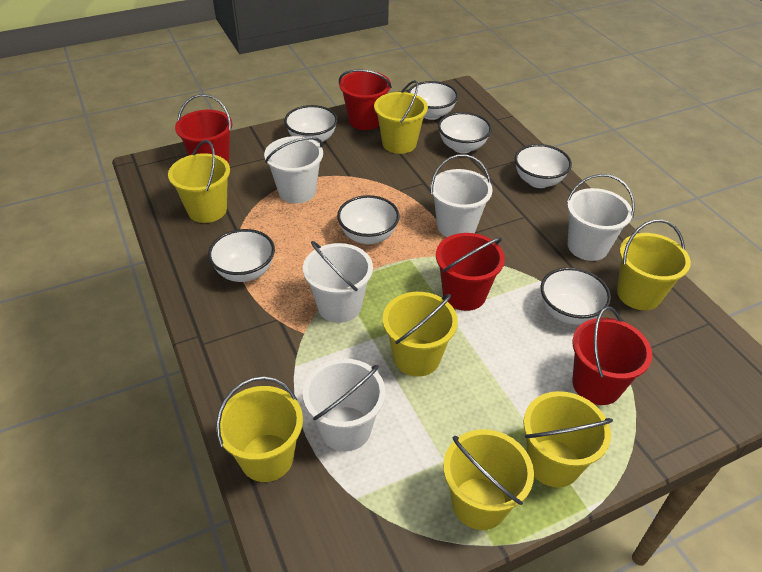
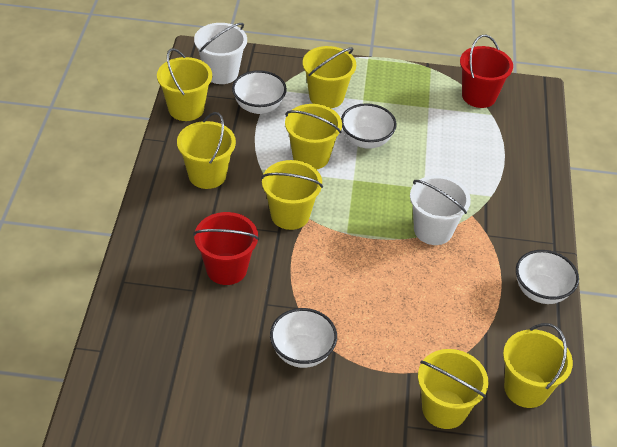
red bucket: [175,94,232,164] [339,69,392,130] [436,233,505,311] [572,307,652,405] = 4 -> [193,212,259,285] [460,35,513,108] = 2
white bowl: [208,229,275,282] [284,105,338,144] [337,195,400,244] [408,81,458,120] [438,112,492,153] [515,144,572,188] [541,267,611,325] = 7 -> [232,70,287,114] [270,308,337,368] [341,103,397,149] [516,250,579,304] = 4
white bucket: [264,136,323,203] [303,241,373,323] [303,359,386,451] [430,154,493,237] [567,174,635,261] = 5 -> [194,23,247,84] [410,175,471,245] = 2

